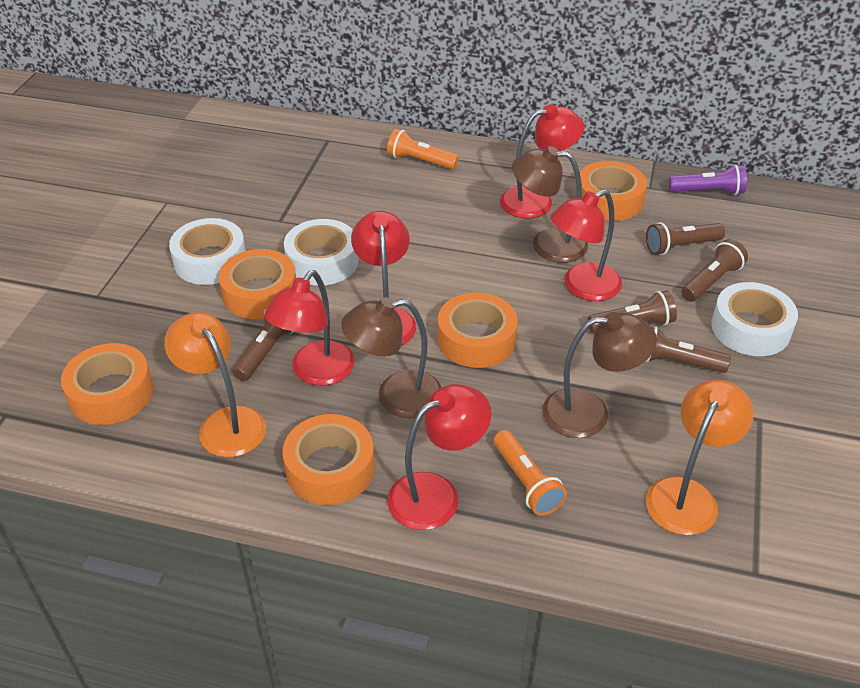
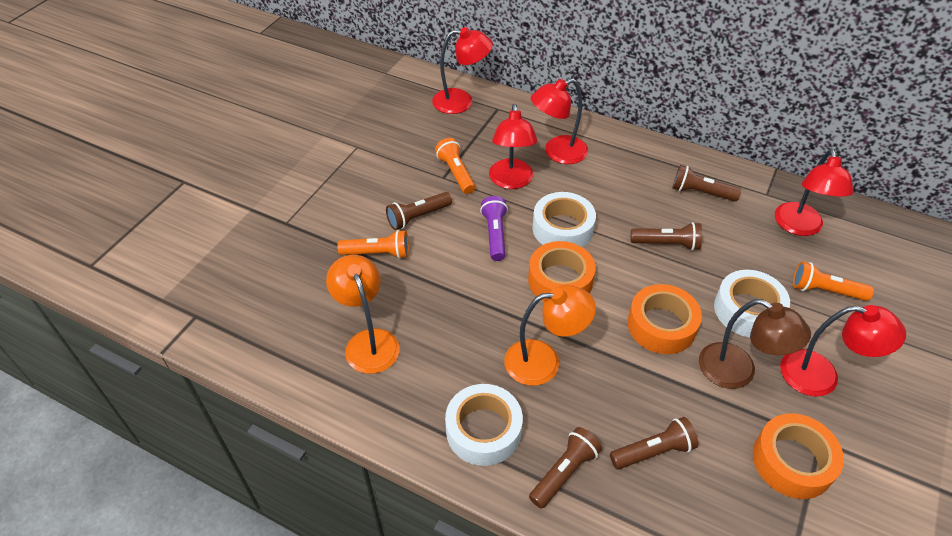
brown lamp: [341,297,441,418] [512,146,588,263] [543,312,657,438] = 3 -> [699,299,811,389] = 1
orange flashlight: [387,129,459,169] [493,430,567,516] = 2 -> [338,230,409,259] [435,138,475,194] [793,262,874,301] = 3
orange tape: [61,343,153,425] [219,249,296,319] [282,414,375,505] [438,292,518,368] [576,161,647,221] = 5 -> [528,241,596,302] [628,284,702,354] [753,413,844,499] = 3

